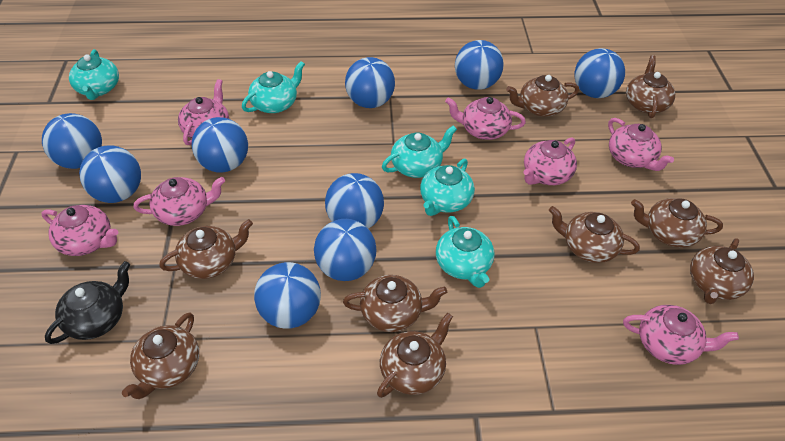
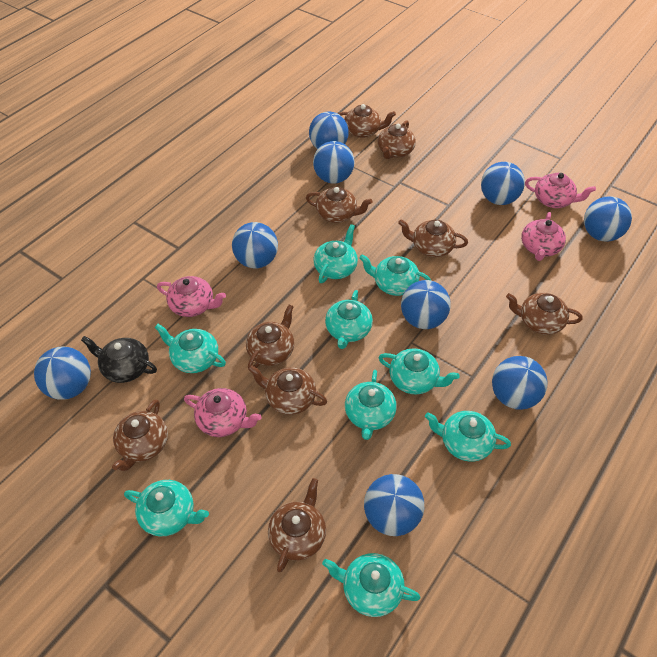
pink teapot: [42,205,118,256] [133,177,225,226] [178,79,229,145] [445,97,526,140] [523,138,577,185] [608,118,674,171] [623,305,739,365] = 7 -> [157,276,226,317] [184,388,261,437] [521,212,566,261] [525,173,596,208] = 4
turquoise teapot: [69,49,119,100] [242,61,305,113] [382,126,457,178] [420,159,475,216] [436,216,495,288] = 5 -> [124,480,209,536] [155,324,226,373] [313,224,358,283] [322,553,420,617] [325,290,373,349] [345,370,397,440] [359,254,431,296] [379,348,459,394] [425,411,511,462] = 9

